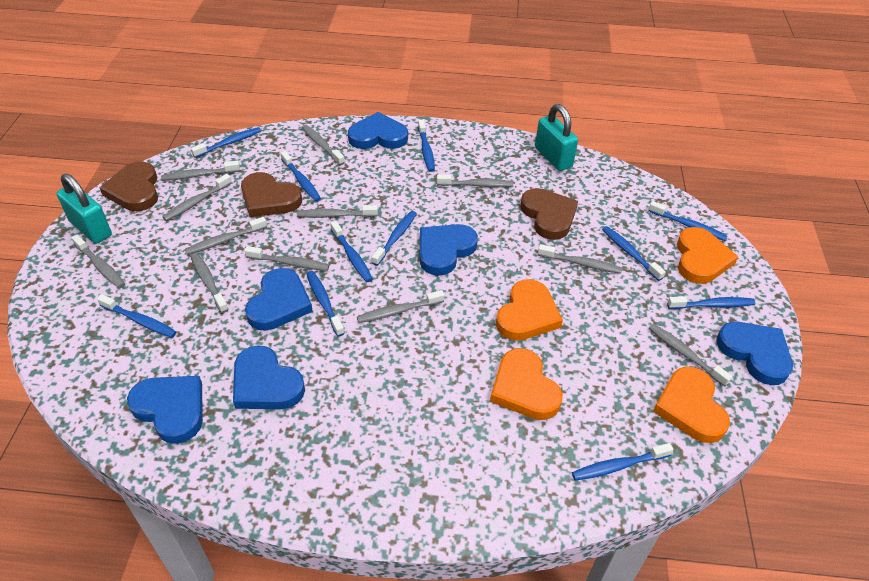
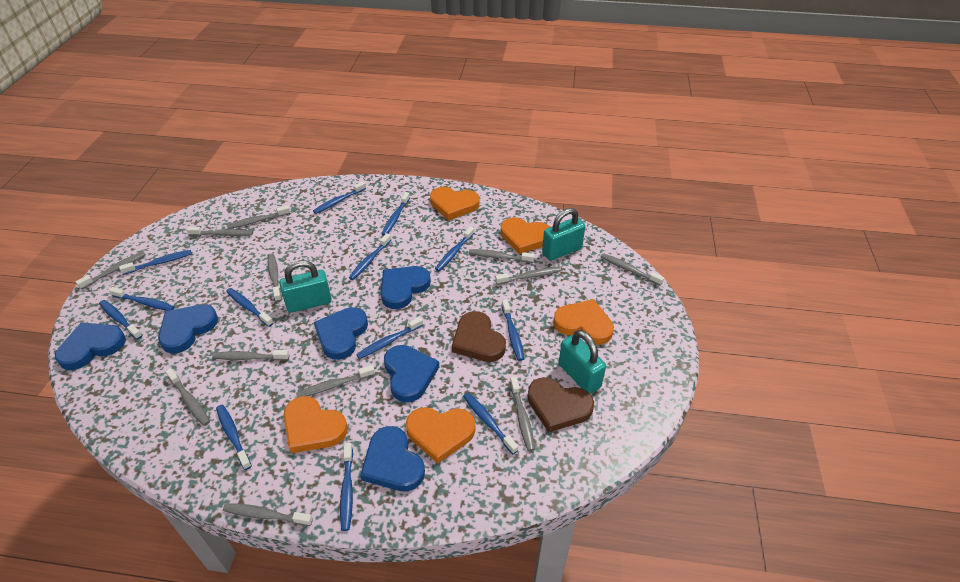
blue toothbrush: [97,294,177,338] [191,127,261,158] [281,151,321,202] [307,271,345,337] [330,221,373,282] [372,211,417,266] [418,120,435,172] [572,443,673,481] [602,226,666,281] [649,201,727,241] [667,296,755,309] = 11 -> [99,300,142,340] [109,287,175,311] [119,250,192,275] [216,405,252,470] [226,288,273,327] [313,181,366,214] [340,443,353,531] [349,233,391,280] [356,317,423,359] [382,192,410,236] [435,226,474,271] [463,393,518,454] [501,300,524,361] = 13
brown heart: [100,161,158,211] [241,172,302,217] [520,188,578,240] = 3 -> [452,311,506,362] [527,377,594,433] = 2
orange heart: [490,348,563,420] [496,279,563,341] [653,366,730,443] [677,227,739,284] = 4 -> [284,396,348,453] [406,407,476,464] [430,187,480,220] [500,217,550,254] [553,299,614,345] = 5
turquoise padlock: [57,174,112,244] [535,104,578,171] = 2 -> [279,260,332,313] [542,208,586,261] [559,330,606,394] = 3

